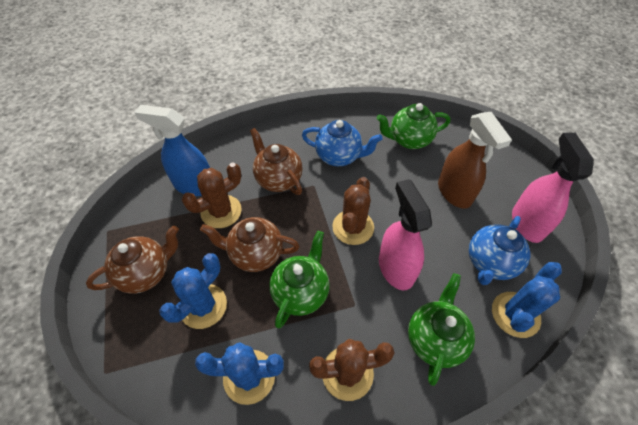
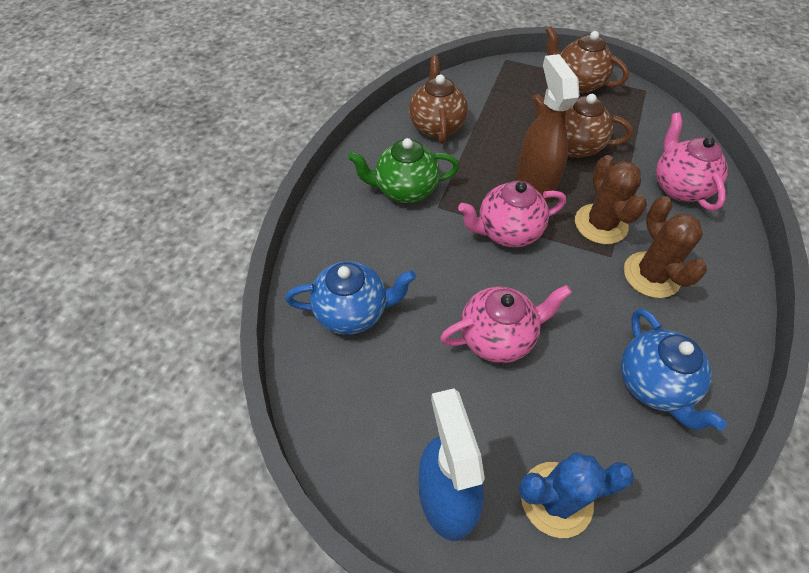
blue cactus: [159,253,227,329] [195,342,284,405] [492,262,562,338] = 3 -> [518,453,634,538] = 1
brown cactus: [182,163,242,228] [309,339,395,401] [332,177,374,245] = 3 -> [575,155,647,244] [624,196,707,298] = 2
green teapot: [269,231,330,328] [377,103,450,149] [408,273,475,386] = 3 -> [348,138,459,203] = 1
pink spray bottle: [379,179,432,290] [512,133,594,243] = 2 -> none = 0
pink teapot: none = 0 -> [440,285,572,363] [458,181,566,248] [656,112,728,211] = 3

